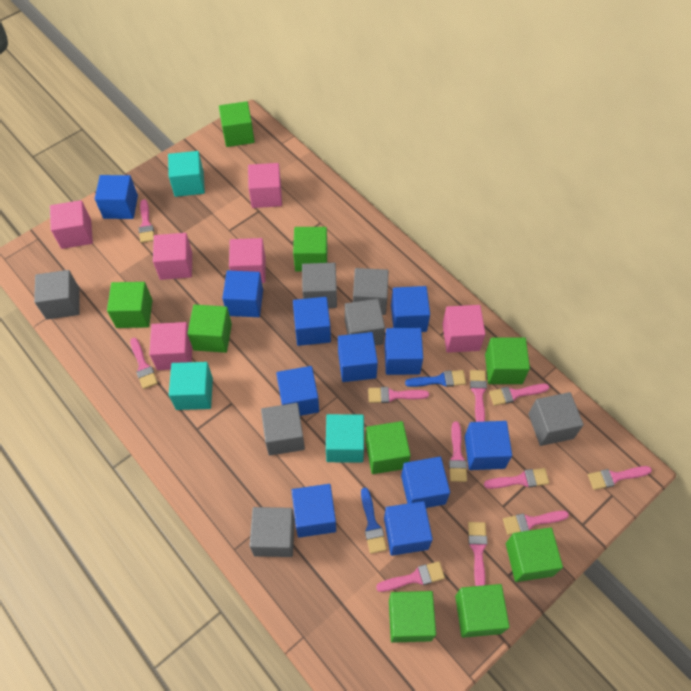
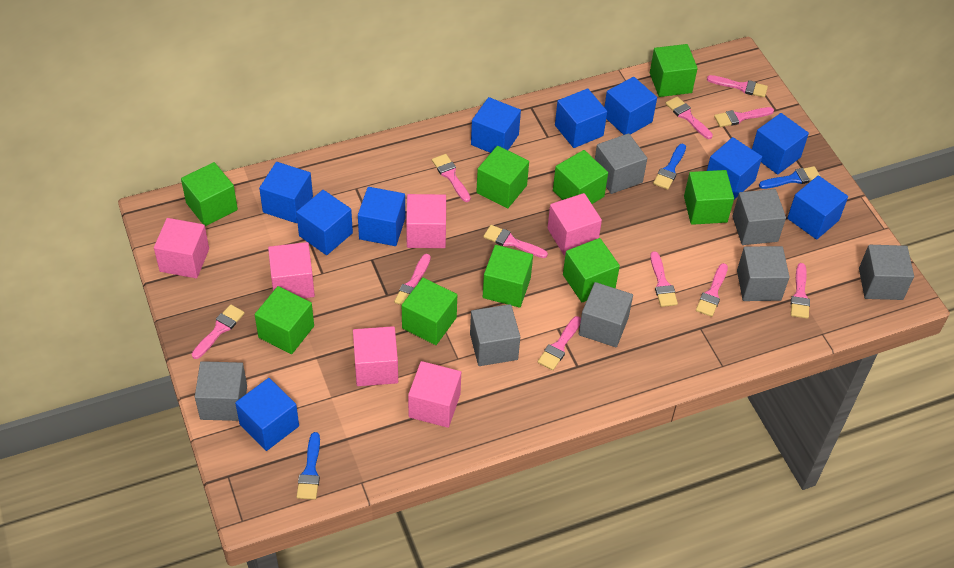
blue brush: [361,487,387,554] [405,370,466,387] = 2 -> [296,432,320,500] [653,144,686,190] [759,166,821,189] = 3
blue cube: [95,175,138,219] [222,270,263,317] [276,366,319,416] [292,484,336,538] [293,297,331,346] [338,332,378,382] [384,501,433,556] [385,328,423,375] [391,286,430,332] [401,457,450,508] [465,421,512,470] = 11 -> [235,378,299,451] [259,162,313,223] [296,190,353,255] [358,187,405,246] [471,97,521,153] [555,88,607,148] [604,77,657,135] [707,137,762,200] [752,113,809,175] [787,175,848,240] = 10
turquoise cube: [168,151,205,197] [169,362,213,410] [326,414,364,463] = 3 -> none = 0

